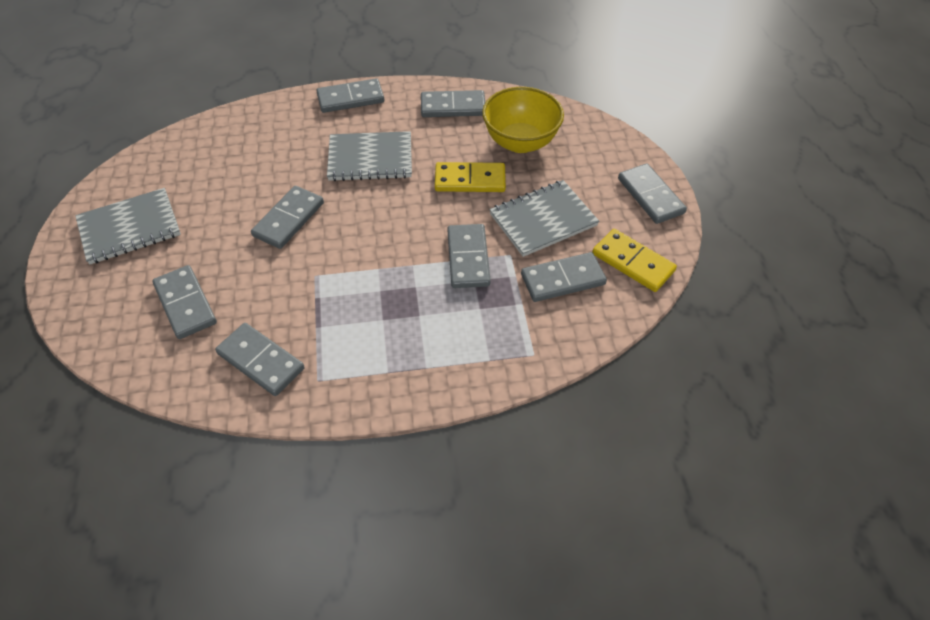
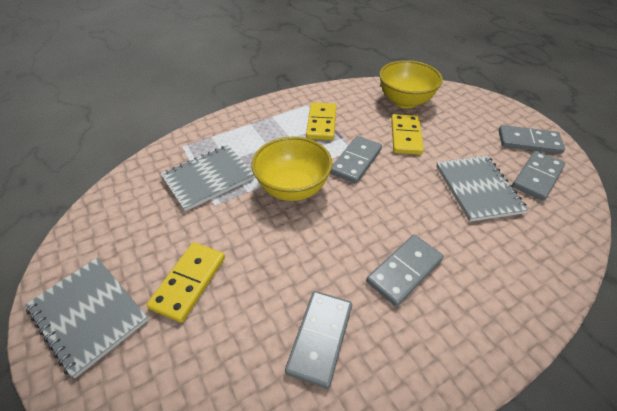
grey domino: [152,265,217,339] [215,323,304,396] [251,186,324,249] [317,79,384,113] [421,90,485,117] [447,224,491,288] [521,252,607,302] [618,163,687,224] = 8 -> [285,291,352,389] [330,136,382,184] [366,235,444,306] [498,125,565,154] [512,151,565,201] = 5
yellow bowl: [482,87,564,153] = 1 -> [251,136,333,201] [379,60,443,109] = 2
yellow domino: [435,162,506,192] [592,229,677,292] = 2 -> [146,242,225,323] [306,102,336,140] [391,114,424,155] = 3

